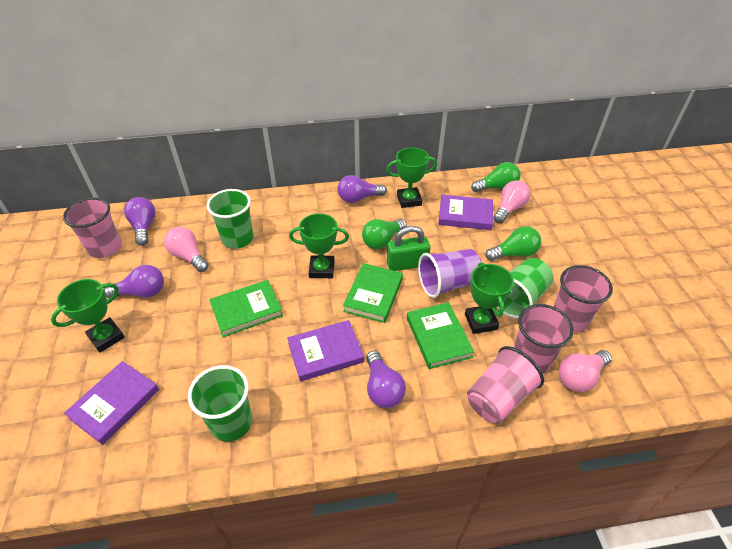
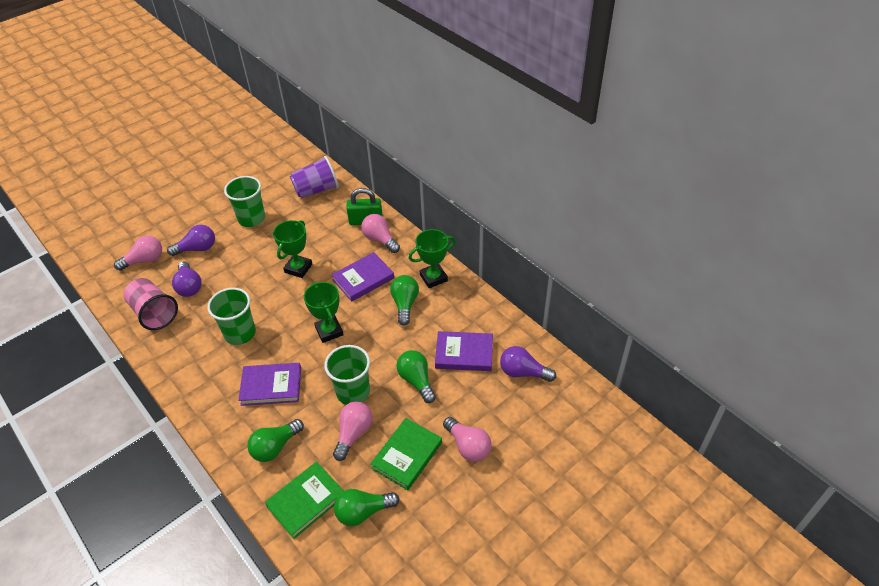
green book: [209,280,283,337] [343,263,403,323] [407,302,474,369] = 3 -> [265,462,344,539] [370,418,442,490] = 2
green light bulb: [362,219,407,249] [471,162,521,192] [486,226,541,261] = 3 -> [247,419,304,462] [334,489,400,526] [390,275,419,325] [397,350,436,403] = 4
green trophy: [51,279,125,353] [289,213,349,278] [386,147,437,208] [465,262,514,334] = 4 -> [273,220,312,278] [304,282,344,343] [409,229,456,288] = 3
pink cup: [63,198,122,258] [467,346,544,424] [514,304,574,374] [554,265,613,332] = 4 -> [124,278,178,330] = 1
pink light bulb: [164,227,209,272] [493,180,530,223] [559,350,612,392] = 3 -> [114,236,162,271] [333,401,373,461] [361,214,400,253] [443,417,492,462] = 4
purple light bulb: [104,265,164,298] [124,197,156,246] [337,175,387,203] [366,350,406,408] = 4 -> [167,225,215,256] [172,261,202,297] [500,346,556,382] = 3

